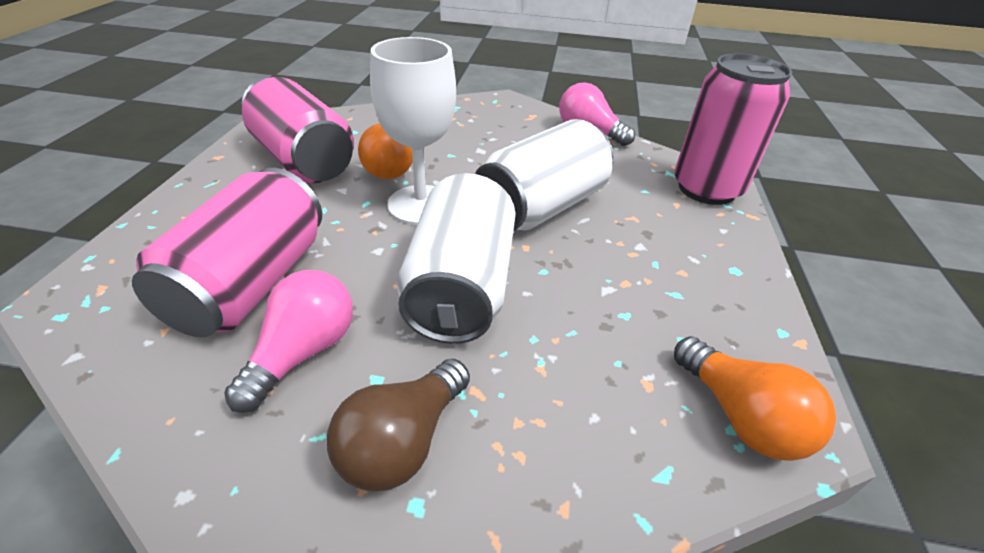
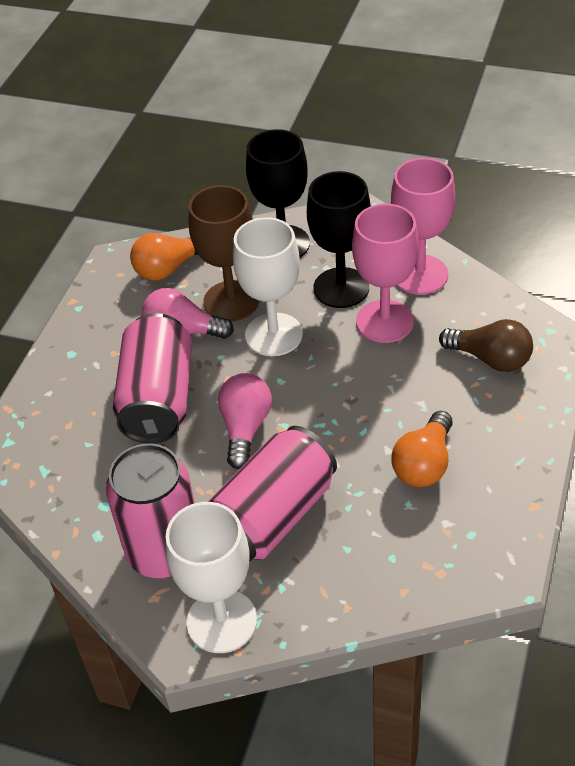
black goblet: none = 0 -> [246,129,310,257] [307,171,371,308] = 2
brown goblet: none = 0 -> [189,185,259,322] = 1
pink goblet: none = 0 -> [352,204,419,343] [391,158,455,295] = 2
white can: [397,173,516,344] [475,119,613,231] = 2 -> none = 0
white goblet: [370,37,456,225] = 1 -> [166,502,257,653] [233,217,303,356] = 2

